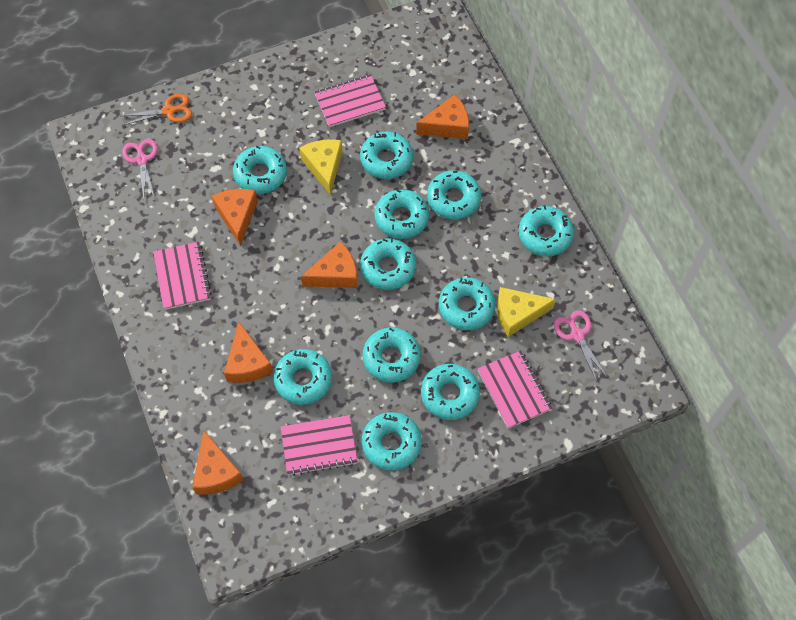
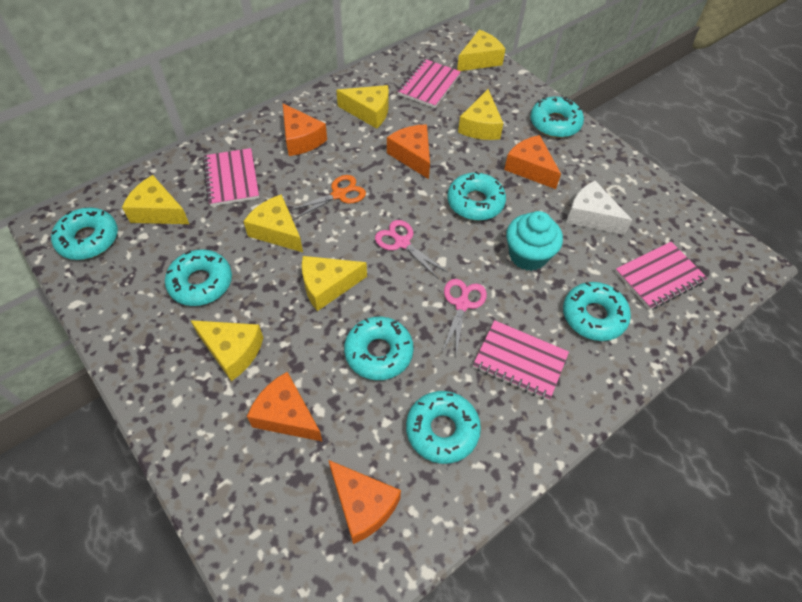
turquoise cupcake: none = 0 -> [506,211,563,271] = 1
turquoise donut: [233,146,287,194] [273,349,332,405] [360,131,413,179] [360,238,416,290] [362,327,421,383] [362,412,422,471] [374,189,429,239] [421,364,480,420] [427,170,481,219] [439,277,496,330] [518,205,574,256] = 11 -> [51,208,118,260] [165,249,232,306] [344,317,414,380] [406,391,481,464] [447,171,506,221] [530,97,584,138] [563,282,631,341] = 7
white cheese: none = 0 -> [566,181,632,235] = 1
yellow cheese: [299,139,343,196] [497,287,556,337] = 2 -> [122,175,189,224] [190,320,263,381] [243,194,303,252] [302,256,367,311] [336,85,389,129] [457,30,505,71] [458,89,503,140] = 7

